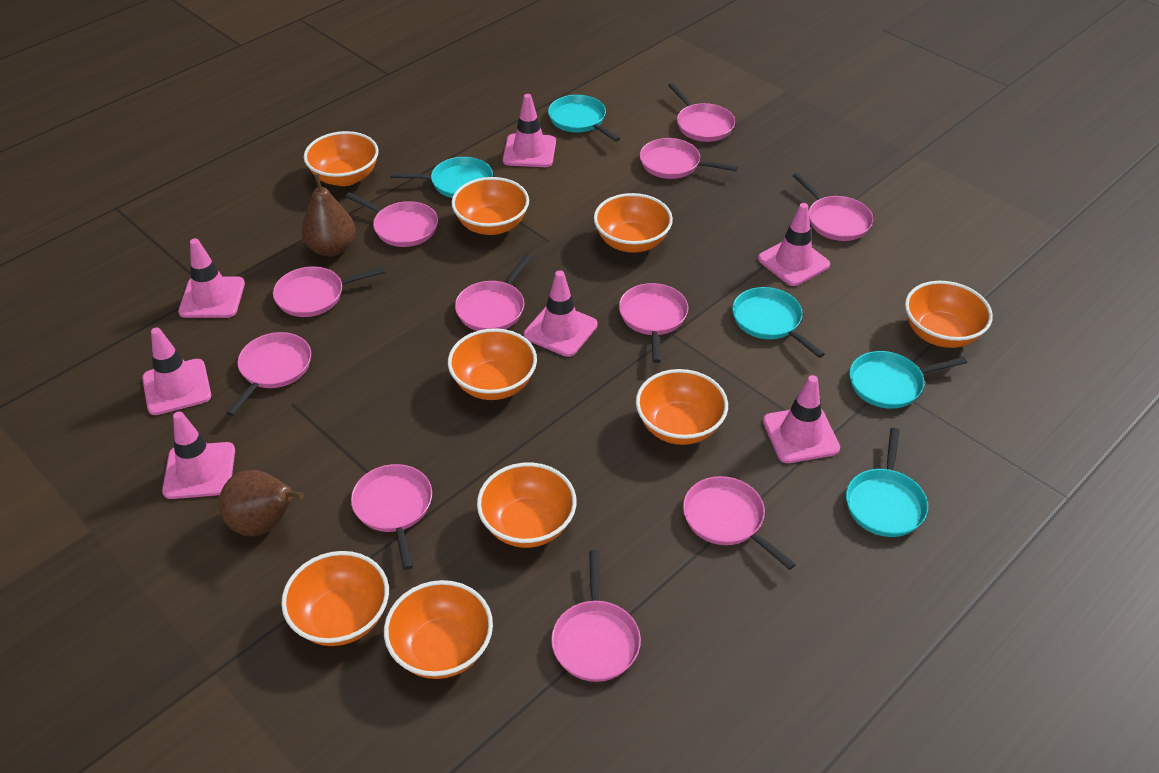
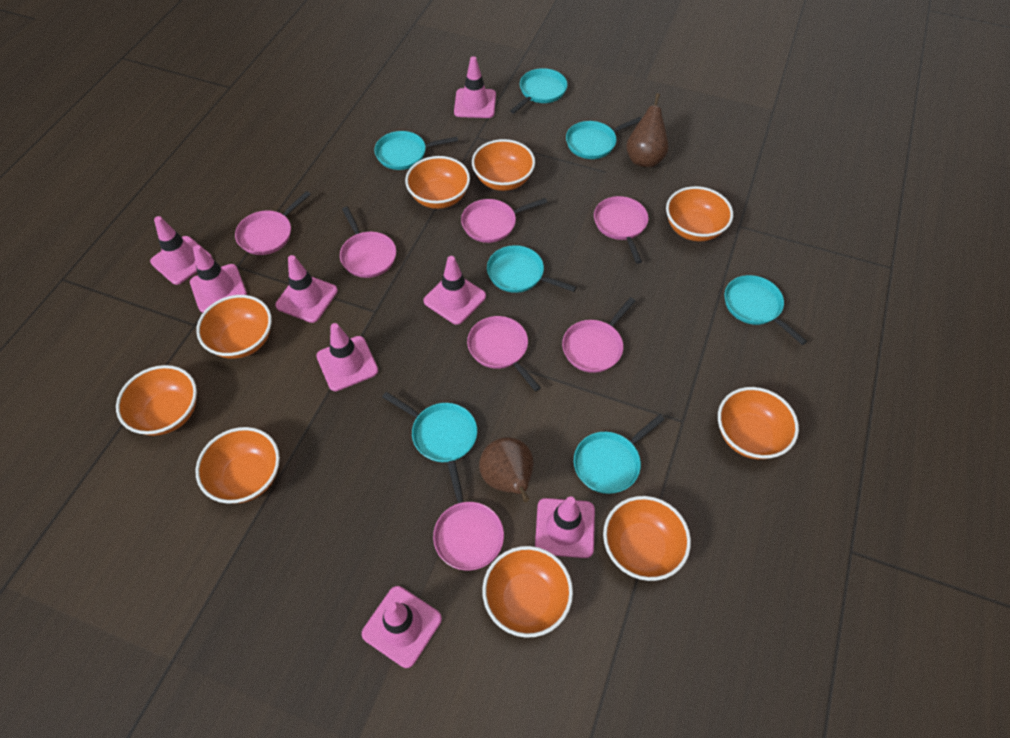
pink pan: [226,332,311,416] [273,266,385,317] [345,192,438,247] [351,464,432,570] [455,253,533,331] [551,550,641,682] [619,283,688,363] [640,138,738,179] [668,83,735,142] [683,476,796,570] [793,173,873,241] = 11 -> [235,191,311,255] [340,206,396,278] [433,460,504,570] [461,198,547,243] [467,316,541,392] [562,297,636,373] [594,196,648,264] = 7
pink traffic cone: [142,327,211,415] [162,411,235,499] [178,238,245,318] [503,94,556,167] [524,270,598,357] [758,203,830,286] [763,375,840,463] = 7 -> [150,216,212,285] [190,245,247,313] [275,255,338,323] [316,323,378,391] [362,586,442,668] [424,256,486,325] [454,56,496,118] [535,496,595,558] = 8
turquoise pan: [390,157,493,198] [548,95,620,142] [732,287,825,358] [846,428,928,537] [849,351,967,409] = 5 -> [374,131,458,170] [382,392,477,462] [487,245,576,293] [510,68,567,114] [566,117,642,159] [574,414,665,494] [725,275,807,345] = 7

